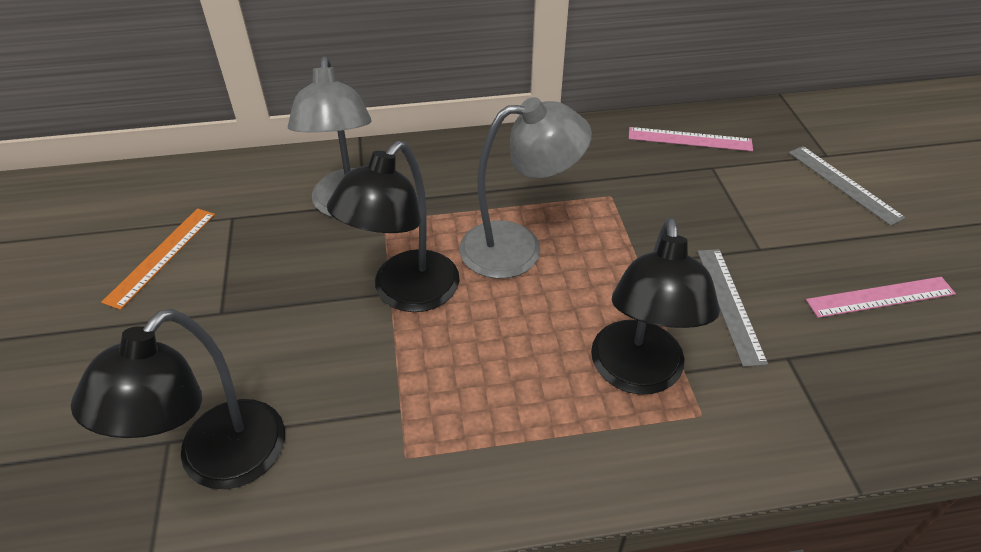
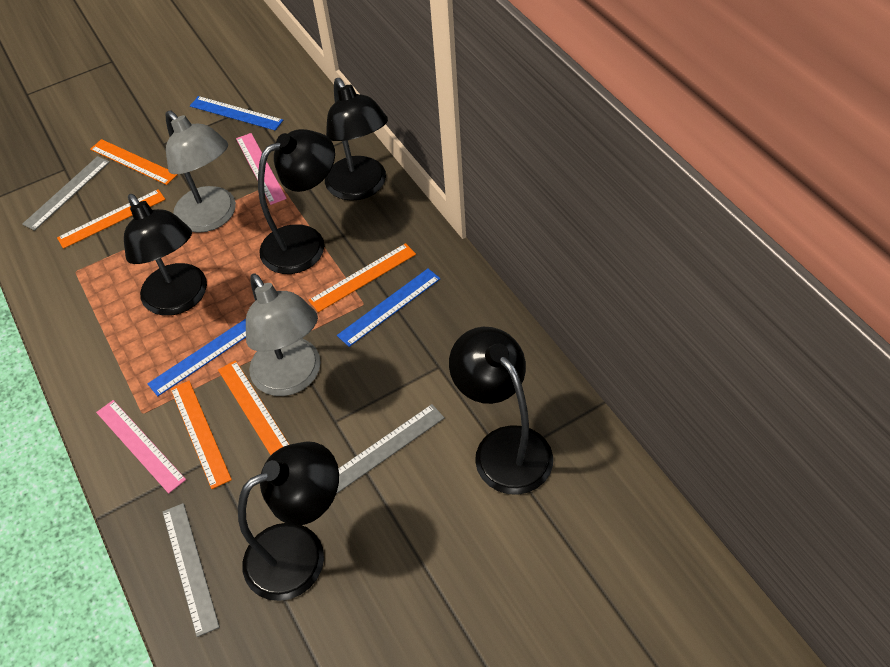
black lamp: [71,309,285,489] [327,141,460,312] [591,218,720,395] = 3 -> [124,194,207,316] [238,441,339,601] [258,129,335,274] [325,78,388,201] [449,327,553,495] = 5
blue ruler: none = 0 -> [148,319,246,396] [190,96,283,130] [337,269,440,347] = 3
grey ruler: [697,249,768,367] [789,146,906,226] = 2 -> [22,156,110,231] [162,503,220,637] [336,404,445,494] = 3
orange ruler: [101,208,215,310] = 1 -> [57,189,165,249] [90,139,178,185] [170,381,232,489] [218,360,290,455] [309,243,416,312] = 5

